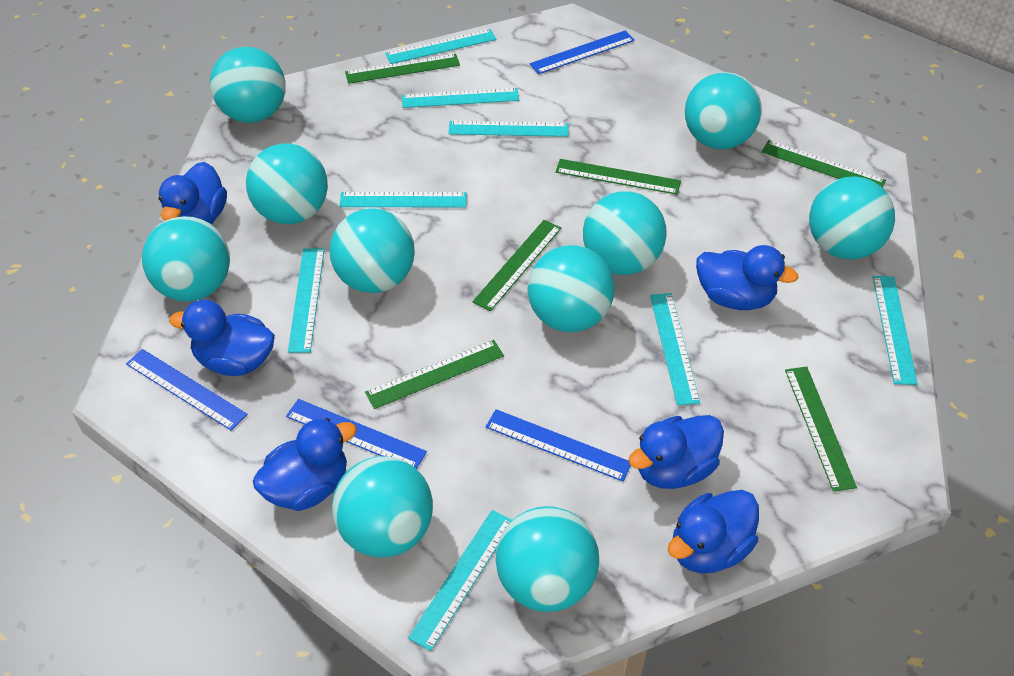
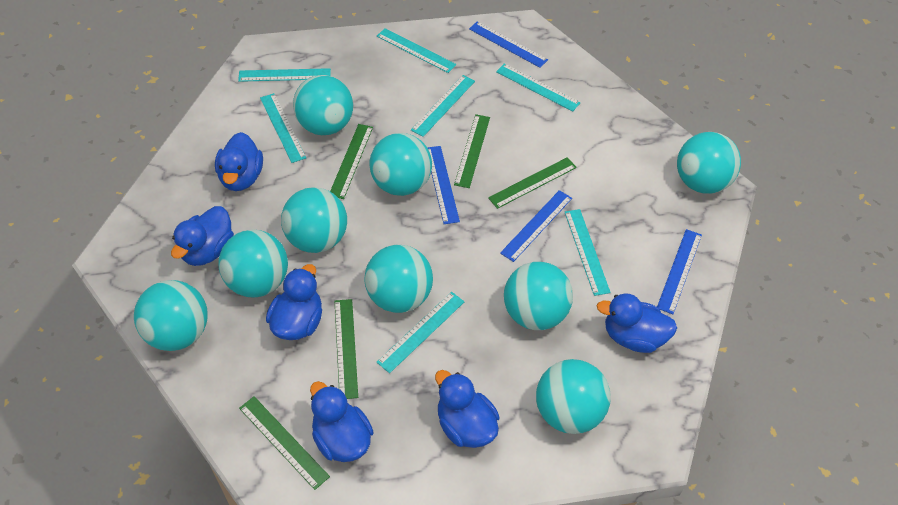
green ruler: [345,54,460,84] [365,340,504,409] [472,220,561,311] [555,159,681,195] [761,140,886,187] [785,367,857,492] = 6 -> [239,396,330,490] [330,124,373,199] [335,299,358,399] [454,114,490,188] [488,157,577,209] = 5
turquoise ball: [142,216,230,302] [210,47,285,123] [246,143,328,224] [329,208,415,293] [332,456,433,558] [495,506,599,612] [527,245,614,332] [583,191,667,275] [685,72,762,149] [809,176,895,259] = 10 -> [134,280,208,351] [219,230,288,297] [281,187,347,253] [293,75,353,135] [365,245,433,313] [370,133,432,196] [504,262,573,330] [536,359,611,434] [677,132,741,194] = 9
turquoise ruler: [288,249,324,353] [339,192,467,207] [385,29,496,64] [402,88,519,108] [408,510,512,651] [448,121,568,137] [650,293,700,406] [873,276,918,385] = 8 -> [238,68,331,82] [260,93,306,163] [377,28,456,73] [377,292,464,373] [411,75,475,137] [496,64,581,112] [565,209,611,296] = 7

